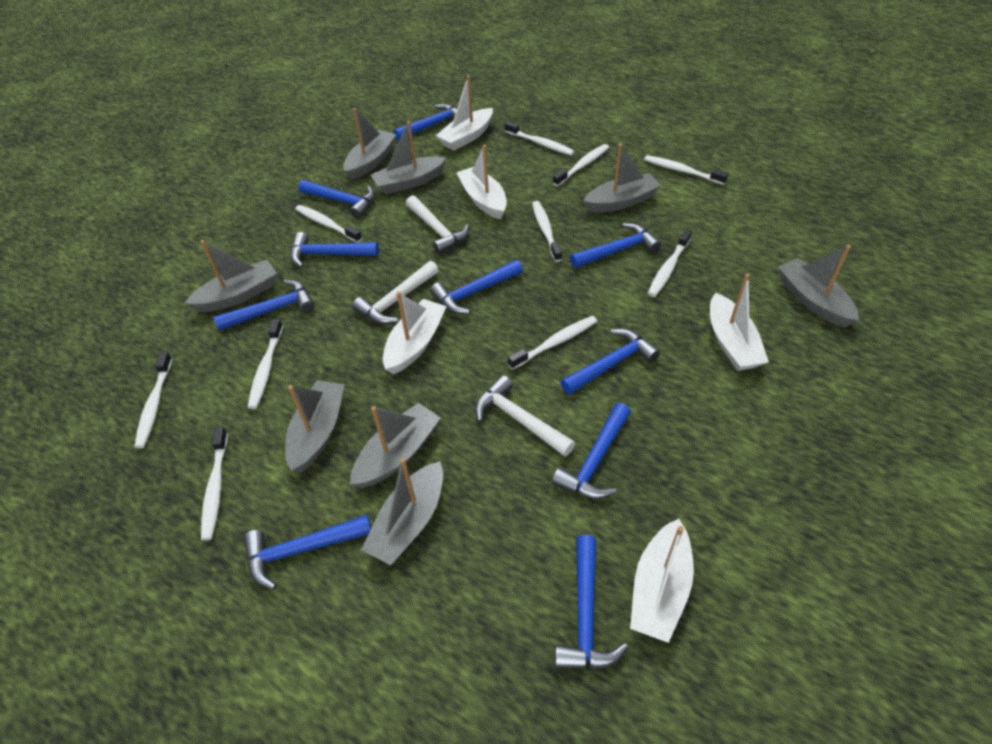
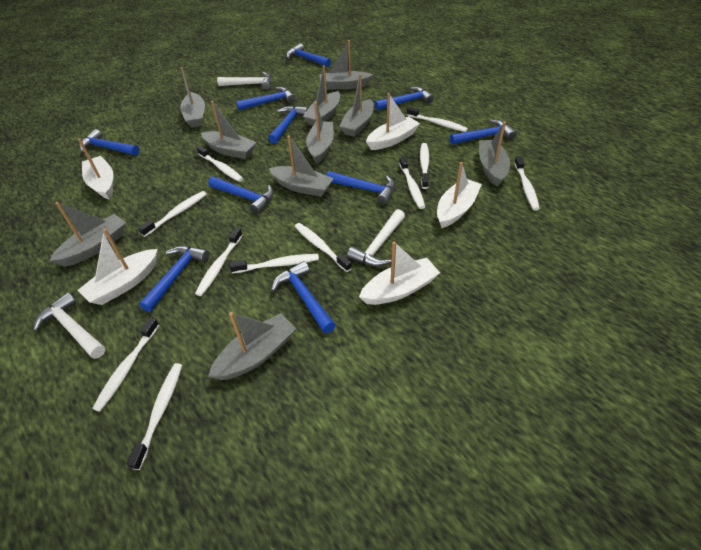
grey boat: [185,240,277,312] [285,380,345,473] [343,108,397,180] [350,403,441,488] [361,458,443,565] [371,121,446,194] [583,144,662,213] [778,245,859,327] = 8 -> [49,202,126,267] [180,67,205,128] [201,101,257,159] [208,312,296,380] [269,135,334,197] [303,65,340,125] [306,102,334,164] [320,40,373,90] [339,73,374,137] [479,121,510,187] = 10
white toothbrush: [134,352,172,448] [201,426,228,541] [248,319,283,409] [295,205,362,243] [505,121,575,156] [508,316,597,370] [532,201,562,262] [553,144,609,186] [644,155,728,185] [648,229,692,297] = 10 -> [92,318,159,412] [127,363,182,470] [138,191,207,237] [195,228,243,296] [196,146,243,182] [230,254,319,273] [295,223,352,272] [399,156,425,209] [407,107,468,132] [420,143,429,189] [514,156,540,210] = 11

